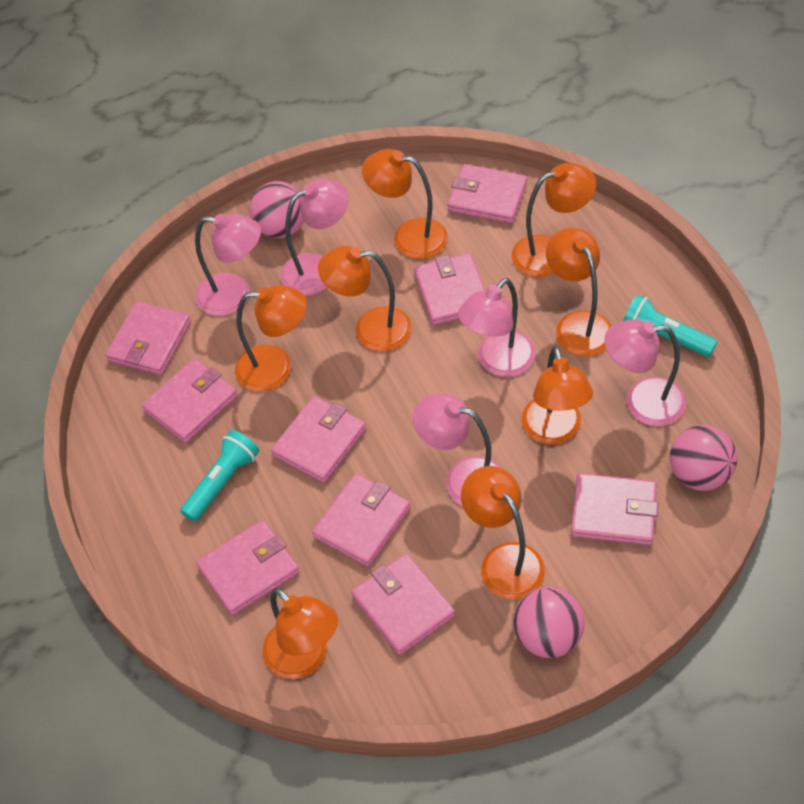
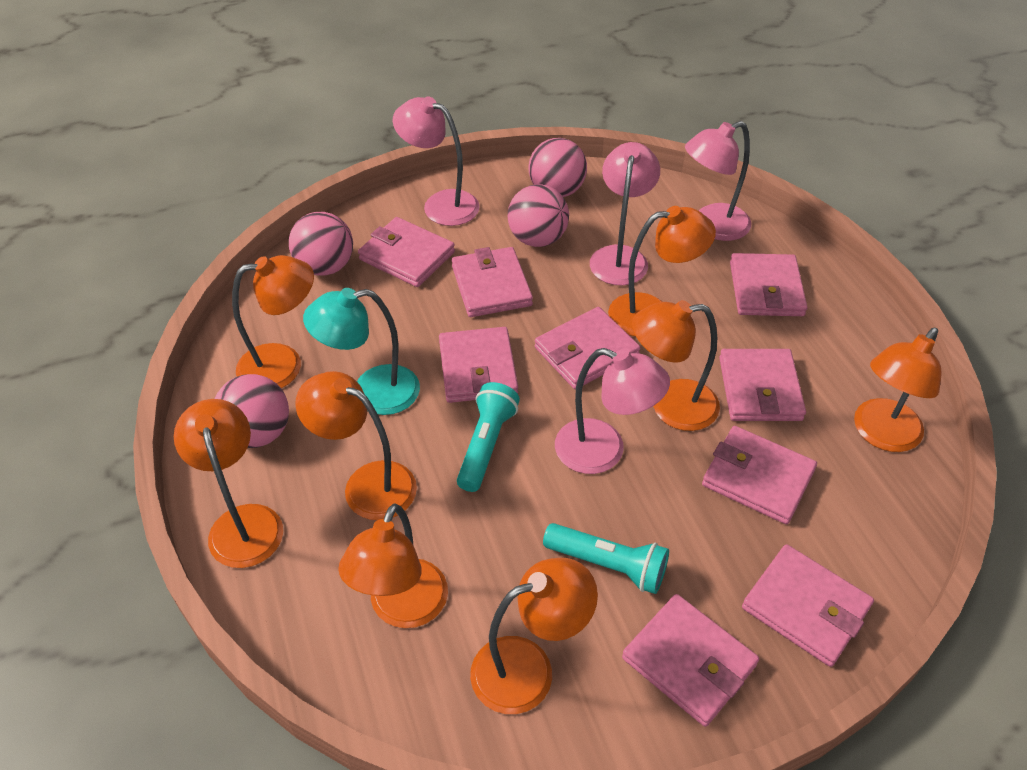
pink ball: [250,181,304,238] [514,586,585,658] [670,425,737,491] = 3 -> [215,374,289,448] [289,212,353,276] [508,184,569,247] [529,138,587,197] = 4
pink lamp: [195,214,261,316] [280,179,349,296] [413,393,501,505] [458,278,535,377] [604,319,686,426] = 5 -> [393,97,480,226] [555,348,670,474] [590,142,660,286] [685,121,751,241] = 4
turquoise lamp: none = 0 -> [303,288,420,415] = 1

